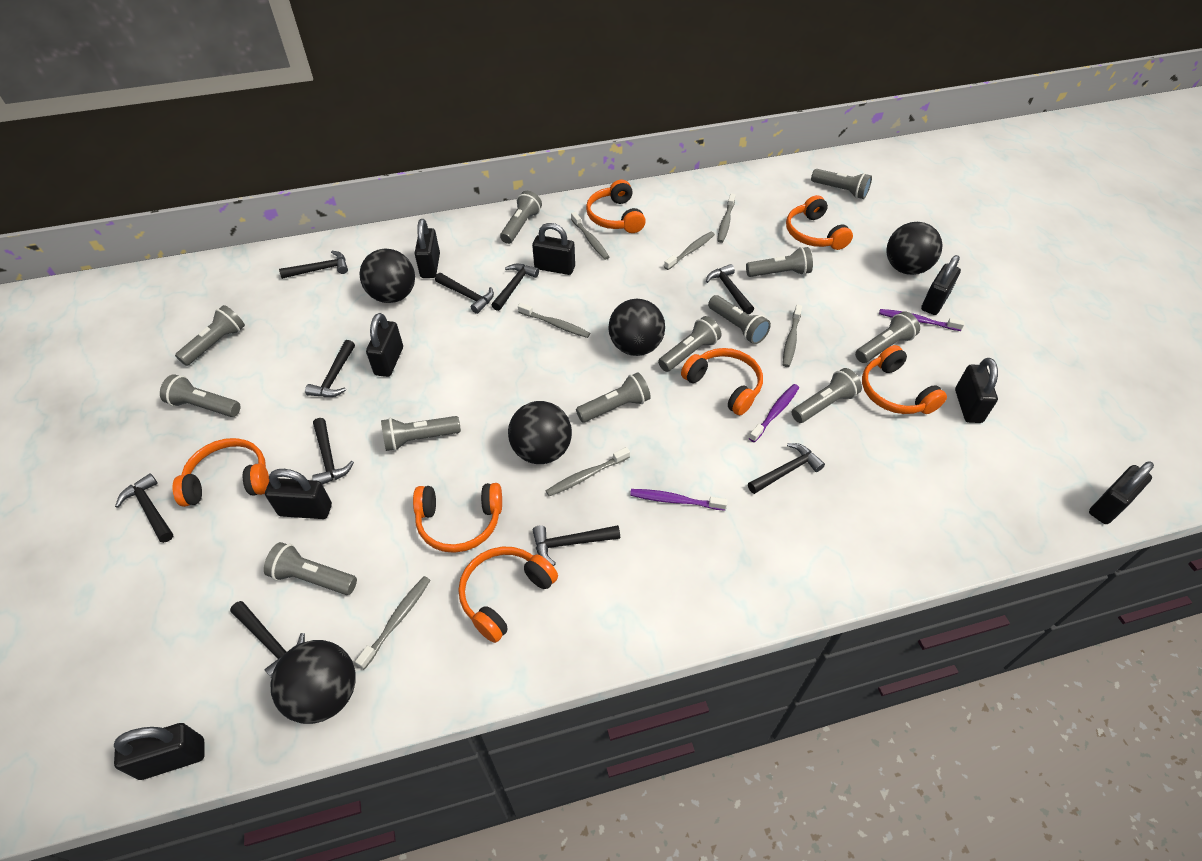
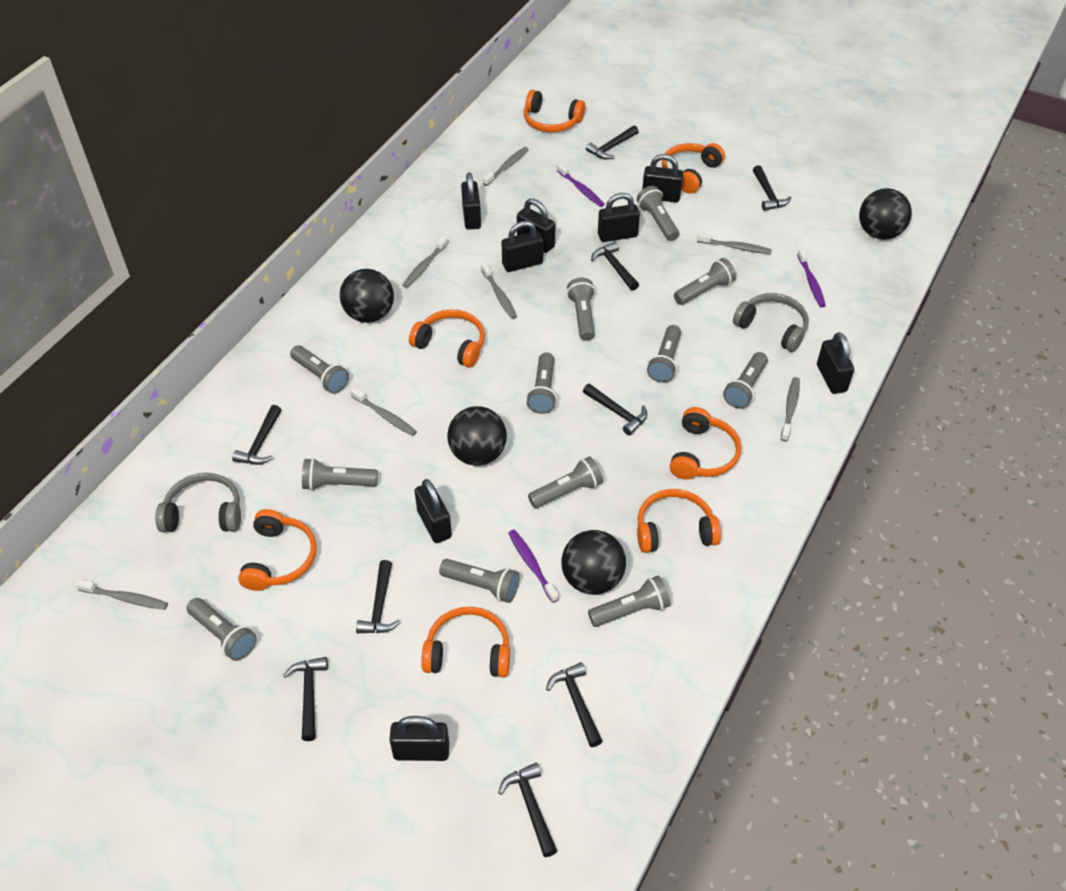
black ball: [270,640,356,724] [359,249,415,303] [508,401,572,464] [608,299,665,356] [886,222,942,275] = 5 -> [340,269,394,323] [447,406,507,466] [561,530,626,595] [859,188,912,240] = 4
black hammer: [115,473,173,543] [230,601,305,678] [279,251,348,279] [305,340,355,397] [312,418,354,485] [435,273,494,314] [492,264,539,311] [533,525,620,566] [706,264,754,314] [748,443,825,494] = 10 -> [232,405,281,465] [283,657,328,741] [356,560,400,633] [498,763,557,857] [546,662,603,747] [583,384,647,436] [586,125,639,160] [591,241,639,291] [753,165,791,211] = 9
grey headphones: none = 0 -> [155,473,241,532] [733,293,809,352] = 2

